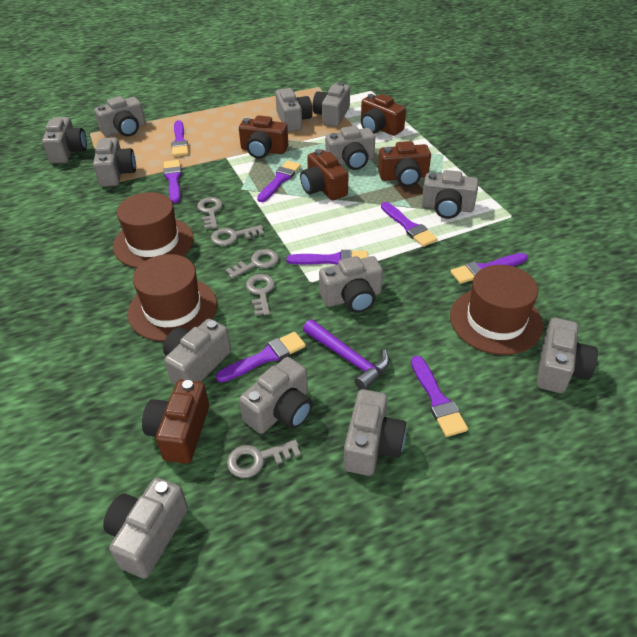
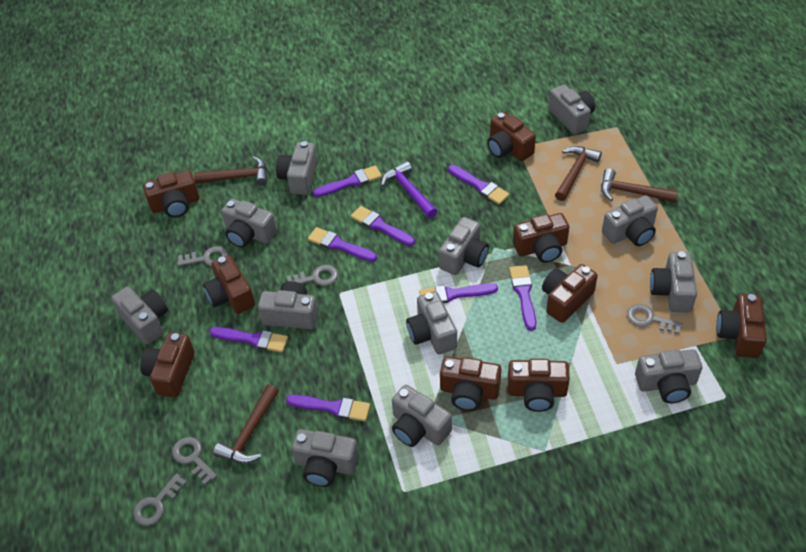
brown camera: [142,380,209,464] [239,115,288,159] [300,149,349,201] [361,94,406,136] [378,141,431,187] = 5 -> [140,333,195,398] [143,170,199,218] [203,255,255,314] [440,356,501,411] [487,112,536,161] [508,359,570,412] [513,213,569,263] [542,264,598,323] [716,294,767,358] = 9
brown hammer: none = 0 -> [194,156,268,186] [213,384,279,464] [555,146,602,201] [601,168,678,202] = 4
brown hat: [113,192,194,268] [128,254,217,342] [450,265,543,355] = 3 -> none = 0
grey camera: [42,117,87,163] [93,137,136,187] [94,96,146,137] [103,478,188,579] [163,319,231,385] [239,357,313,434] [275,88,312,132] [313,82,350,127] [319,256,383,313] [325,126,375,170] [344,389,406,476] [422,170,478,219] [537,318,598,393] = 13 -> [111,287,168,344] [221,199,277,248] [258,281,318,329] [276,141,318,195] [292,429,359,487] [392,385,452,447] [406,291,457,354] [439,217,489,275] [549,84,595,135] [602,195,658,246] [635,349,702,403] [650,251,697,313] = 12

